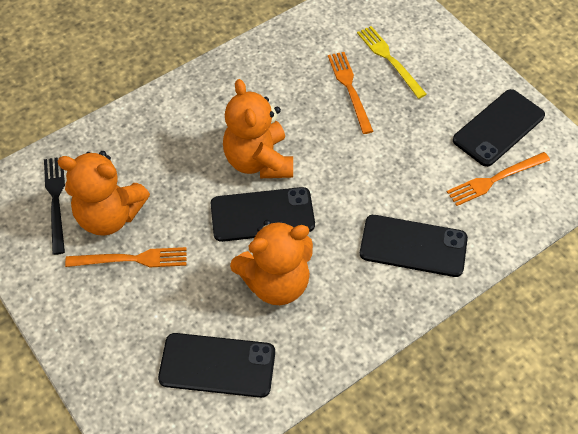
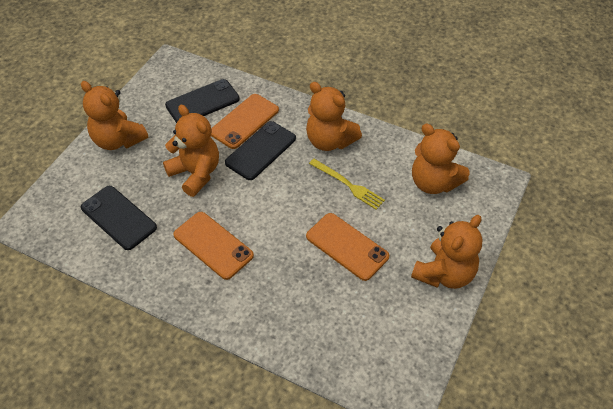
black fork: [44,157,65,255] = 1 -> none = 0
black phone: [158,333,275,398] [211,187,315,242] [360,215,468,277] [453,89,545,167] = 4 -> [81,186,157,250] [165,79,240,123] [225,121,296,180] = 3
orange fork: [65,247,187,267] [328,52,373,134] [447,152,550,206] = 3 -> none = 0
orange phone: none = 0 -> [173,212,254,280] [211,94,279,149] [306,213,389,281] = 3
orange teddy bear: [57,151,150,236] [223,79,293,178] [230,220,313,305] = 3 -> [81,81,148,150] [163,105,219,197] [306,82,362,151] [411,215,483,289] [412,124,470,194] = 5

